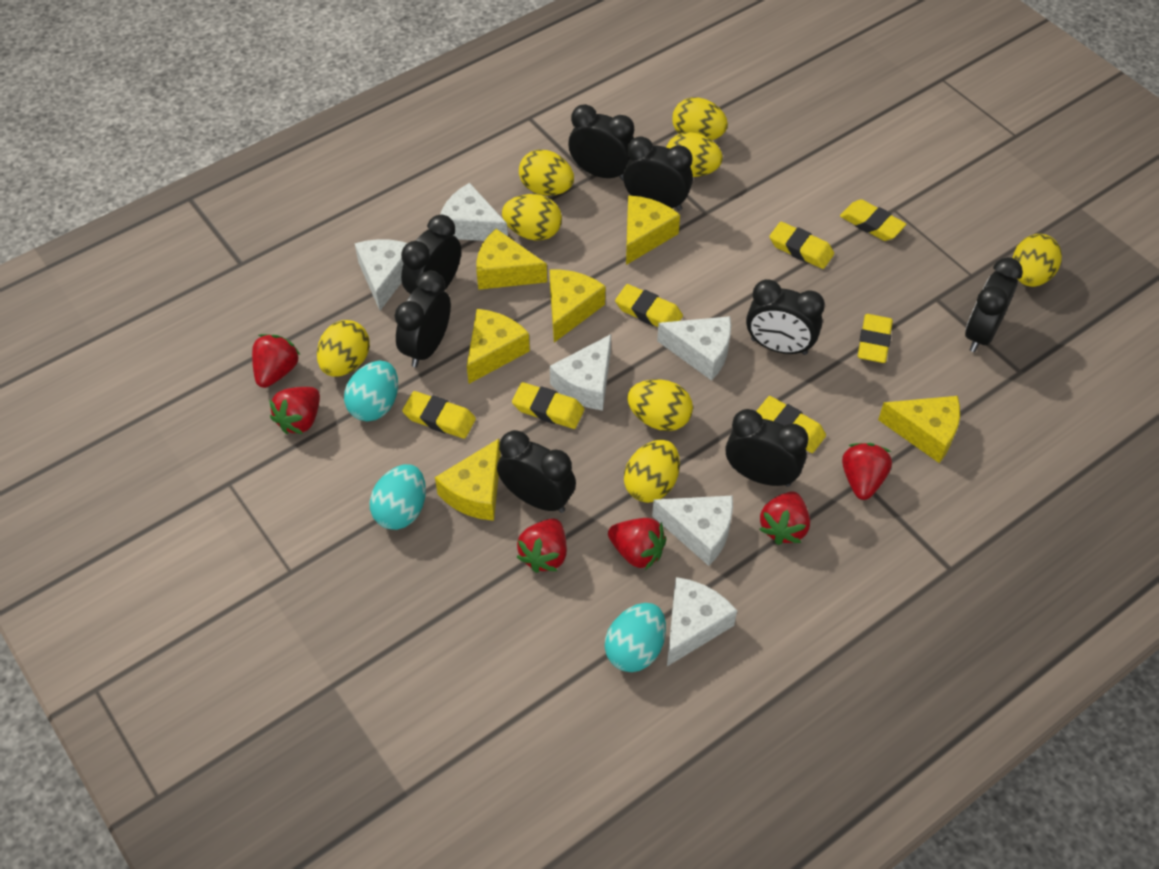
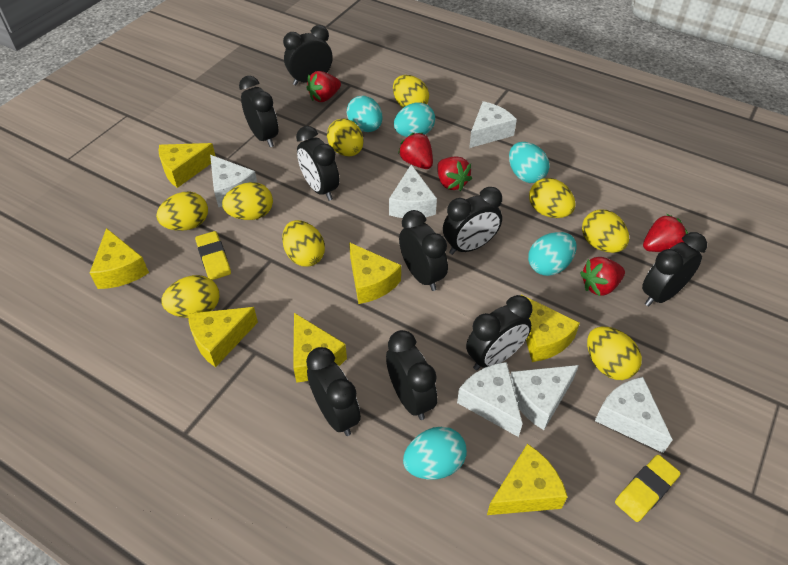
black clock: [395,271,451,367] [401,215,461,294] [497,430,576,513] [568,104,634,181] [623,136,693,211] [726,409,809,487] [746,279,825,355] [965,257,1023,352] = 8 -> [239,76,278,147] [283,25,332,86] [296,126,339,201] [306,347,361,436] [386,330,437,420] [399,210,448,291] [443,187,502,255] [466,295,532,370] [642,232,707,307] = 9
red strawberry: [252,334,300,388] [269,387,320,434] [517,518,567,573] [608,518,666,570] [759,491,810,545] [842,443,892,500] = 6 -> [306,71,341,102] [398,133,433,169] [437,156,472,191] [580,257,625,296] [643,214,688,252] = 5
turquoise egg: [344,361,398,421] [370,464,426,530] [605,603,666,672] = 3 -> [347,96,383,132] [394,102,435,137] [403,427,467,480] [509,142,549,183] [528,232,576,276] = 5
yellow cheese: [435,439,501,521] [467,309,530,384] [476,229,547,290] [550,269,605,343] [626,195,680,265] [878,396,960,463] = 6 -> [90,228,149,289] [159,143,216,188] [188,307,258,367] [293,313,347,383] [349,242,401,304] [487,444,568,515] [521,295,580,362] = 7
yellow egg: [317,320,370,376] [502,194,562,241] [519,150,574,196] [624,440,680,503] [627,379,693,431] [666,132,723,177] [672,97,728,140] [1013,234,1062,287] = 8 -> [156,191,208,231] [161,275,220,318] [222,182,273,220] [282,220,325,267] [327,119,364,156] [393,75,429,108] [529,178,576,218] [582,209,629,253] [587,327,642,380] = 9
yellow eraser: [402,391,476,439] [512,382,584,429] [615,284,683,327] [756,396,826,453] [769,222,834,269] [840,199,906,241] [858,314,893,363] = 7 -> [195,231,231,280] [615,455,681,522] = 2

